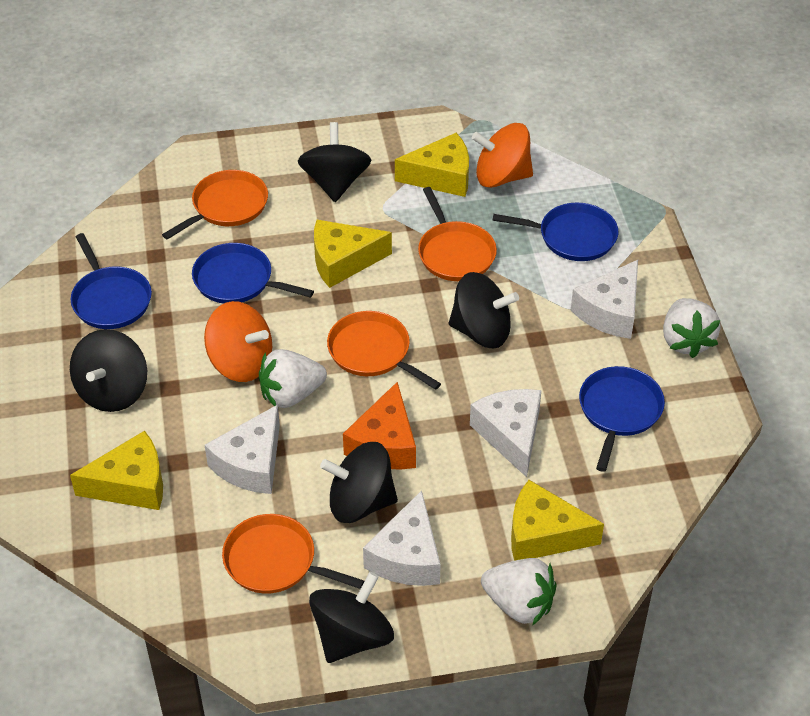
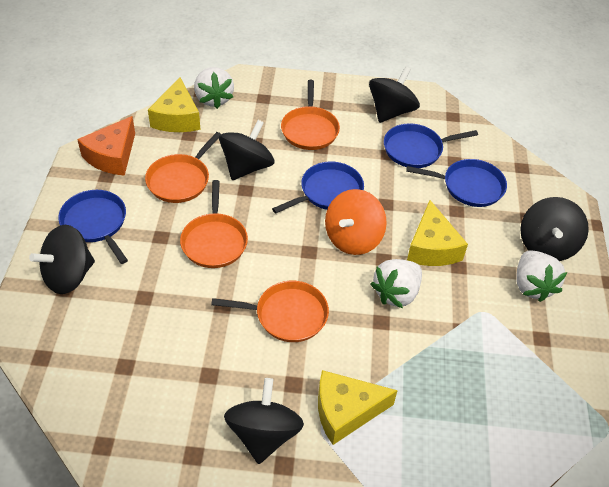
orange spinning top: [204,301,272,382] [472,123,533,188] = 2 -> [325,189,387,255] = 1
white cheese: [205,405,280,494] [363,490,441,586] [470,389,542,477] [571,260,638,339] = 4 -> none = 0
yellow cheese: [70,431,163,510] [314,220,392,288] [395,133,469,197] [511,480,604,561] = 4 -> [148,77,201,132] [318,370,398,445] [407,200,468,266] = 3

